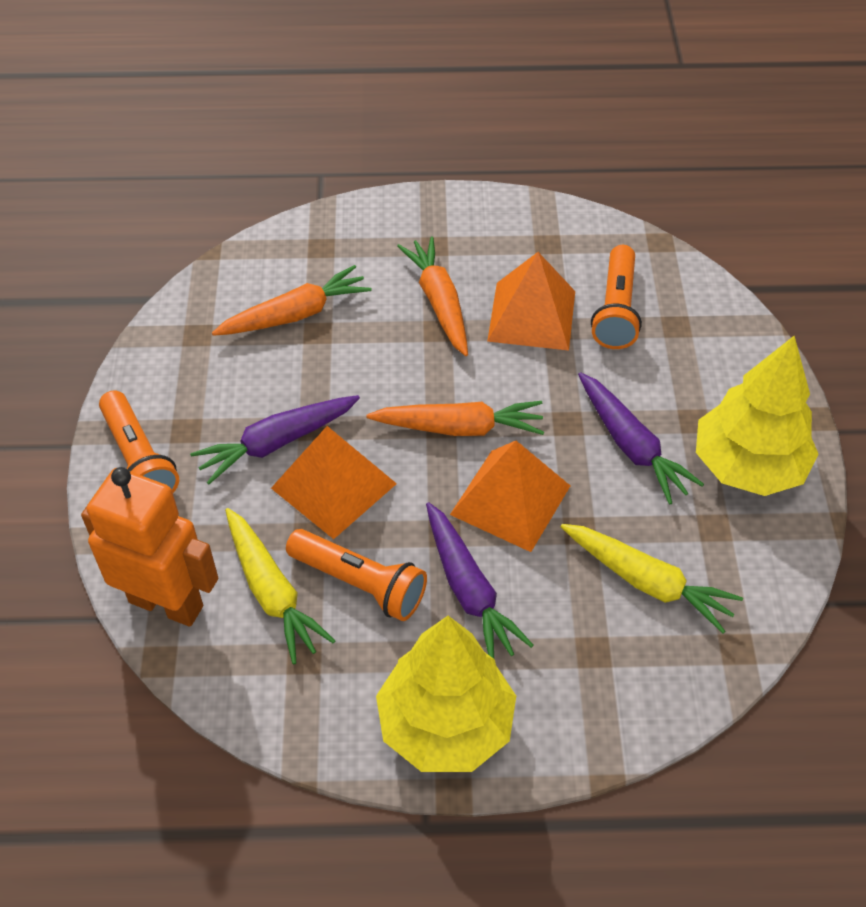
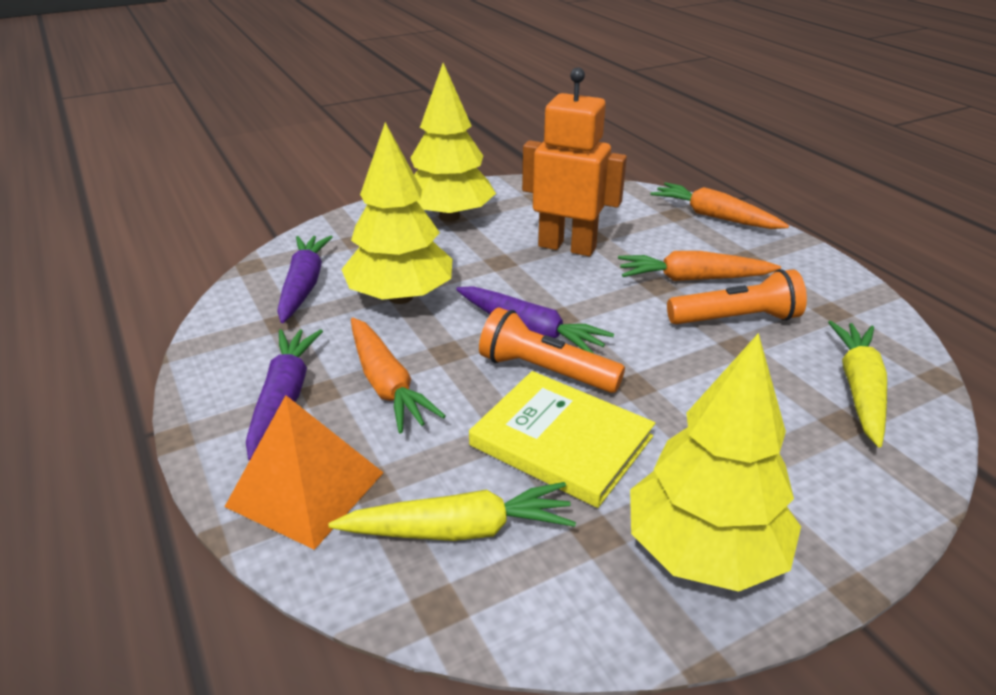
orange flashlight: [99,390,179,493] [286,529,427,621] [591,245,642,349] = 3 -> [479,307,625,393] [667,269,807,324] = 2
orange pyramid: [271,426,397,539] [450,441,570,552] [487,252,575,351] = 3 -> [225,395,384,550] = 1
yellow book: none = 0 -> [469,371,655,508] = 1
yellow tree: [376,616,516,772] [696,336,819,496] = 2 -> [341,122,453,304] [411,63,496,222] [630,333,801,592] = 3

